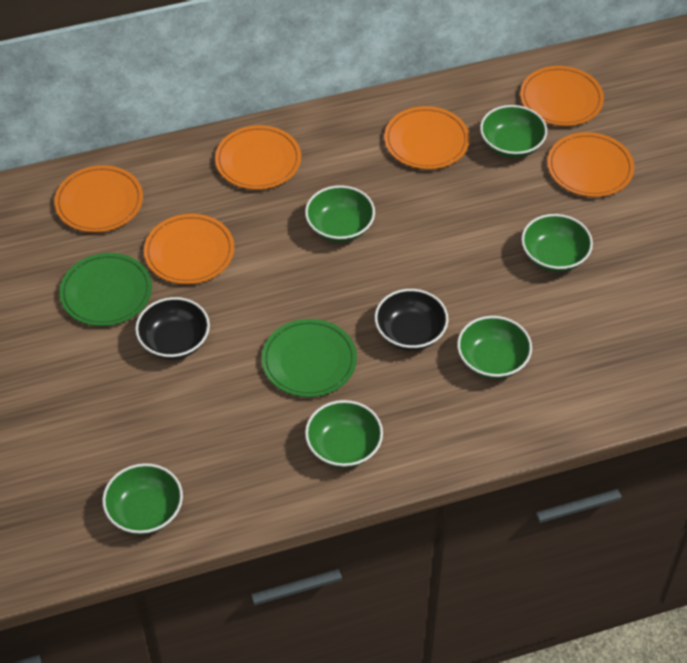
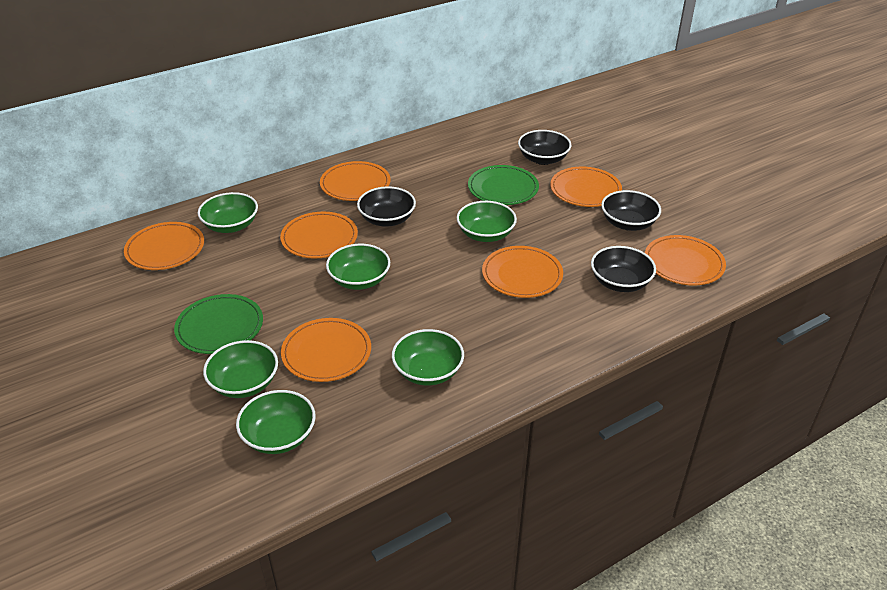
black bowl: [135,297,210,360] [375,289,448,351] = 2 -> [357,186,416,227] [518,130,571,165] [591,246,656,292] [601,190,661,231] = 4
orange plate: [54,165,143,233] [144,214,234,284] [215,125,301,190] [384,106,470,169] [520,66,604,126] [547,132,634,197] = 6 -> [124,222,204,270] [280,212,358,258] [281,318,371,382] [320,161,391,201] [482,246,563,298] [550,167,622,207] [645,235,726,286] = 7

